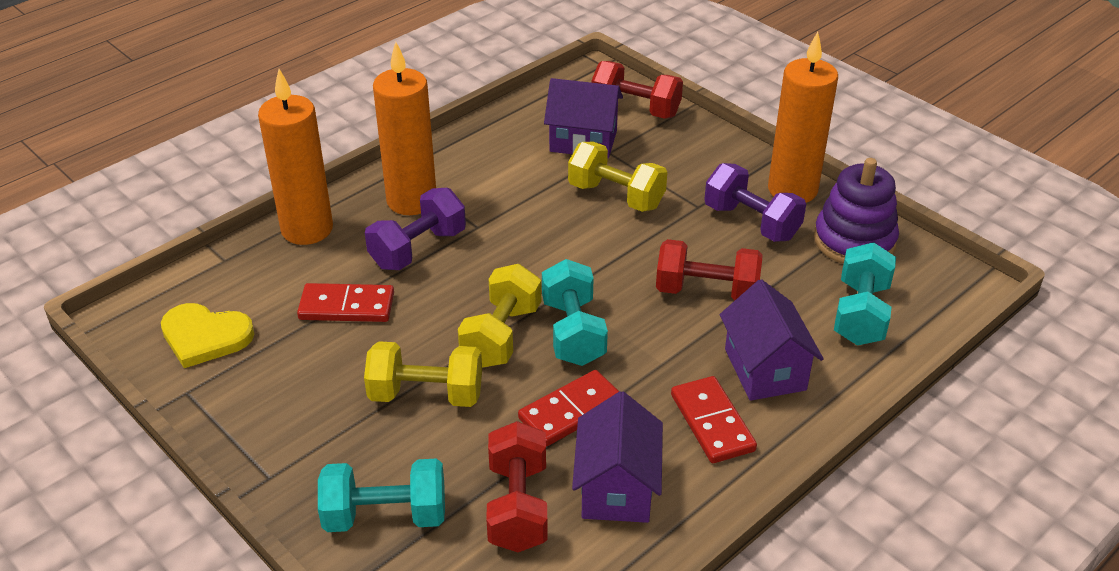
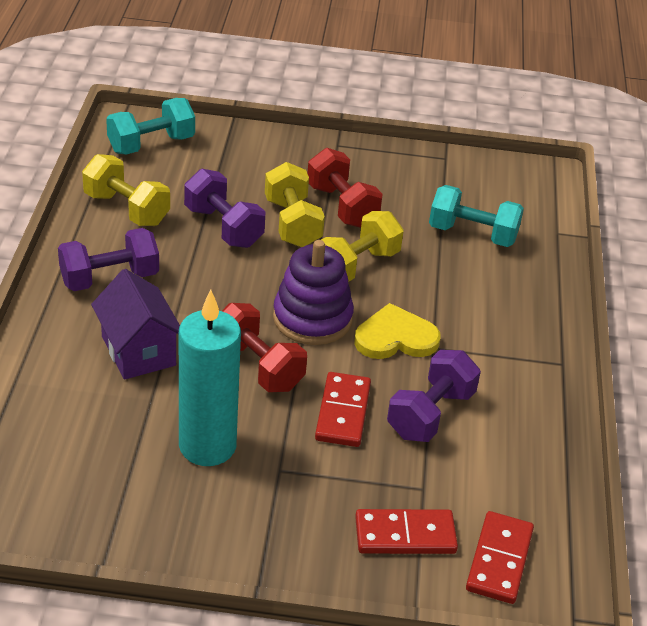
orange candle: [258,69,333,245] [373,42,436,215] [768,32,838,203] = 3 -> none = 0
purple dumbbell: [365,188,466,270] [704,163,806,242] = 2 -> [58,228,159,291] [184,169,265,248] [387,350,481,442] = 3
purple house: [544,78,623,159] [572,391,663,523] [720,279,824,401] = 3 -> [91,269,180,380] = 1
red dumbbell: [486,421,548,552] [592,61,683,119] [656,239,762,300] = 3 -> [222,303,307,392] [307,148,383,228] = 2
turquoise candle: none = 0 -> [179,289,241,466] = 1
turquoise dumbbell: [318,458,445,532] [542,259,608,366] [834,242,896,346] = 3 -> [106,98,195,155] [429,185,524,247] = 2

